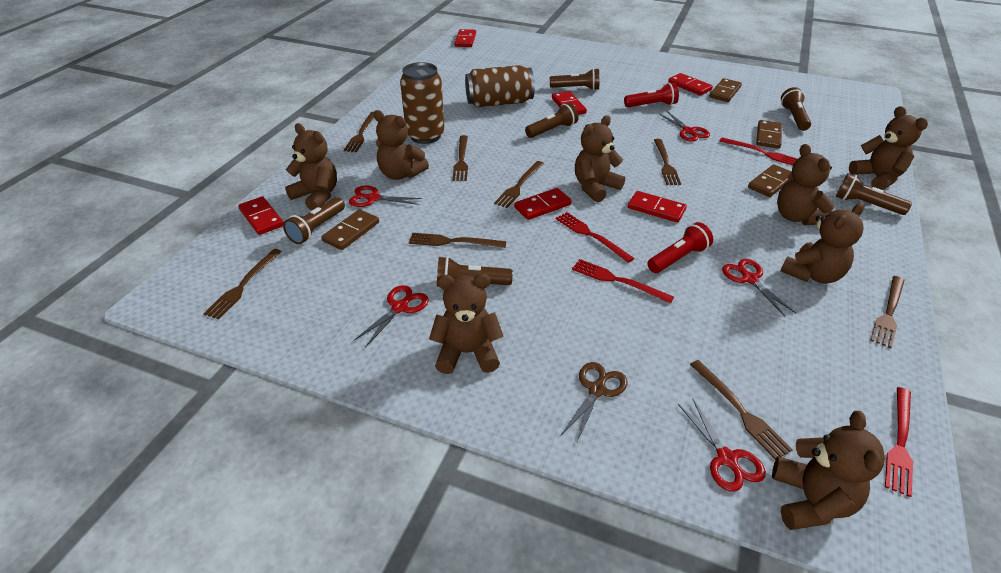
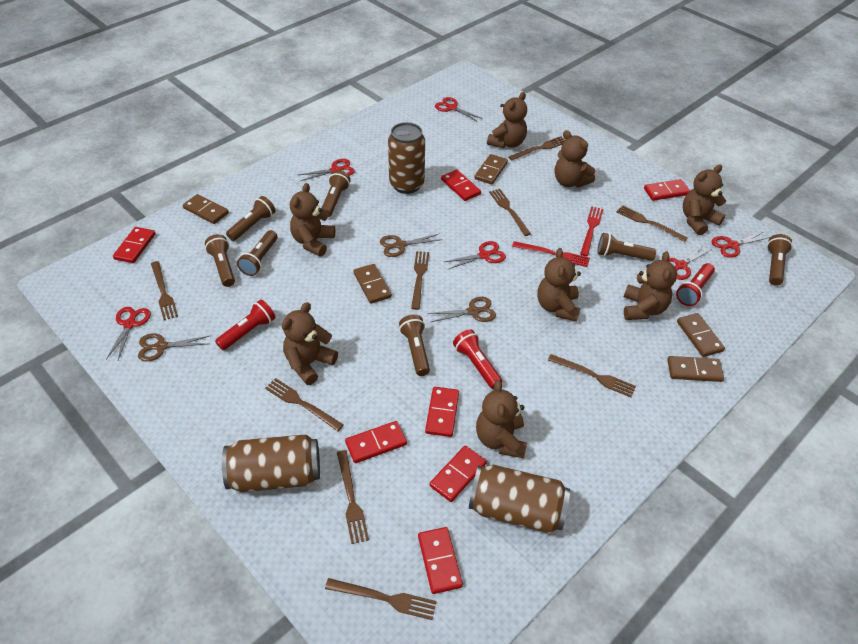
brown can: [400,62,445,144] [465,65,535,107] = 2 -> [222,434,320,492] [388,122,425,194] [469,465,570,533] = 3
brown domino: [321,209,379,250] [709,78,742,102] [748,164,792,197] [756,120,782,149] = 4 -> [183,194,229,224] [354,264,392,304] [474,154,508,184] [667,356,724,382] [677,313,725,357] = 5
brown flashlight: [283,197,345,244] [437,256,513,287] [525,103,579,138] [550,68,599,90] [781,87,811,131] [836,173,912,215] = 6 -> [205,234,235,287] [226,196,276,241] [237,230,277,276] [322,170,351,217] [399,315,430,376] [597,233,656,261] [767,234,793,286] = 7
brown fork: [203,249,282,319] [343,112,374,153] [409,233,507,248] [452,135,468,181] [494,161,544,208] [654,139,681,185] [690,360,793,460] [870,276,905,348] = 8 -> [151,261,178,320] [265,378,344,431] [325,578,437,620] [337,450,369,544] [411,251,429,310] [489,189,531,236] [508,136,565,161] [548,354,636,397] [616,205,688,242] = 9
brown scissors: [561,362,627,442] = 1 -> [138,334,209,361] [380,234,442,257] [428,297,496,322] = 3
red domino: [238,196,284,235] [454,29,476,47] [514,188,572,220] [552,91,587,115] [628,191,687,222] [668,73,713,95] = 6 -> [113,227,156,263] [345,421,407,463] [418,527,463,594] [425,387,459,437] [429,446,487,502] [441,170,481,201] [644,179,690,201] = 7
red flashlight: [624,83,679,107] [647,222,713,273] = 2 -> [215,300,276,350] [453,329,502,389] [676,263,715,306] = 3
red fork: [556,212,634,263] [572,259,674,304] [719,137,797,166] [885,387,913,497] = 4 -> [512,241,590,267] [580,206,603,256] = 2
red scissors: [349,185,422,207] [354,285,429,348] [659,111,710,142] [678,398,766,492] [722,259,796,316] = 5 -> [106,307,151,360] [299,159,355,181] [435,97,483,122] [445,241,506,269] [668,244,712,280] [711,232,770,258] = 6

